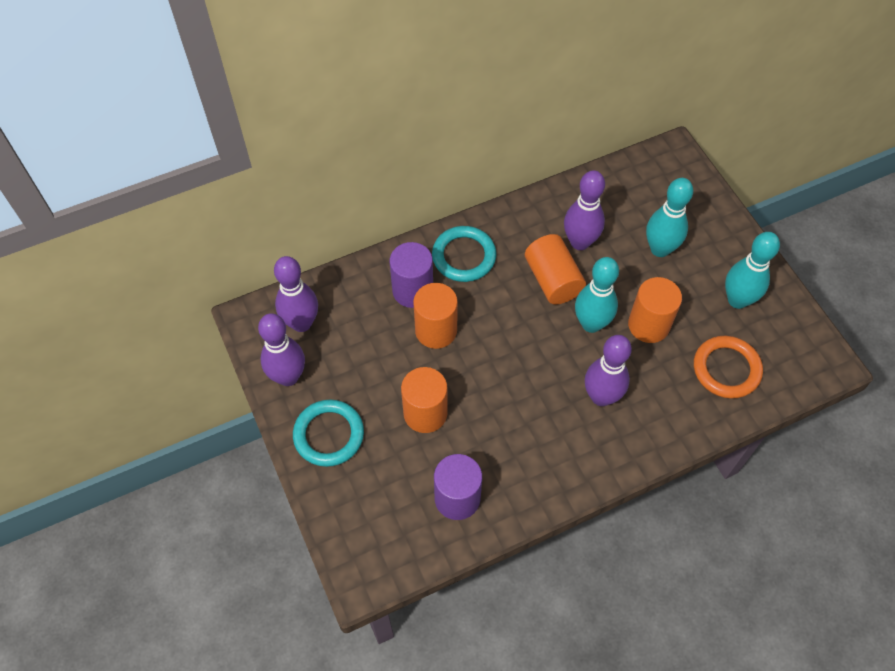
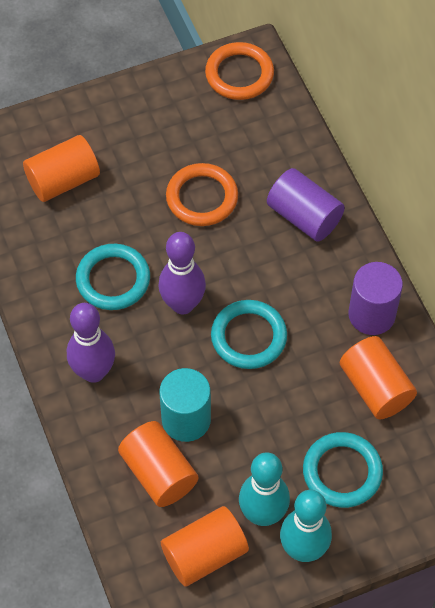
orange ring: [694,336,763,399] = 1 -> [166,163,238,226] [205,42,274,100] = 2
purple bowling pin: [258,313,305,386] [274,256,318,332] [564,170,605,250] [585,335,632,406] = 4 -> [67,303,115,383] [158,232,206,314] = 2
turquoise bowling pin: [575,257,619,333] [646,178,693,257] [725,232,780,309] = 3 -> [239,452,290,526] [280,490,332,562] = 2
turquoise cylinder: none = 0 -> [159,368,211,442] = 1
turquoise ring: [293,400,364,467] [432,226,496,282] = 2 -> [76,244,150,310] [211,300,287,369] [303,432,383,508] = 3

